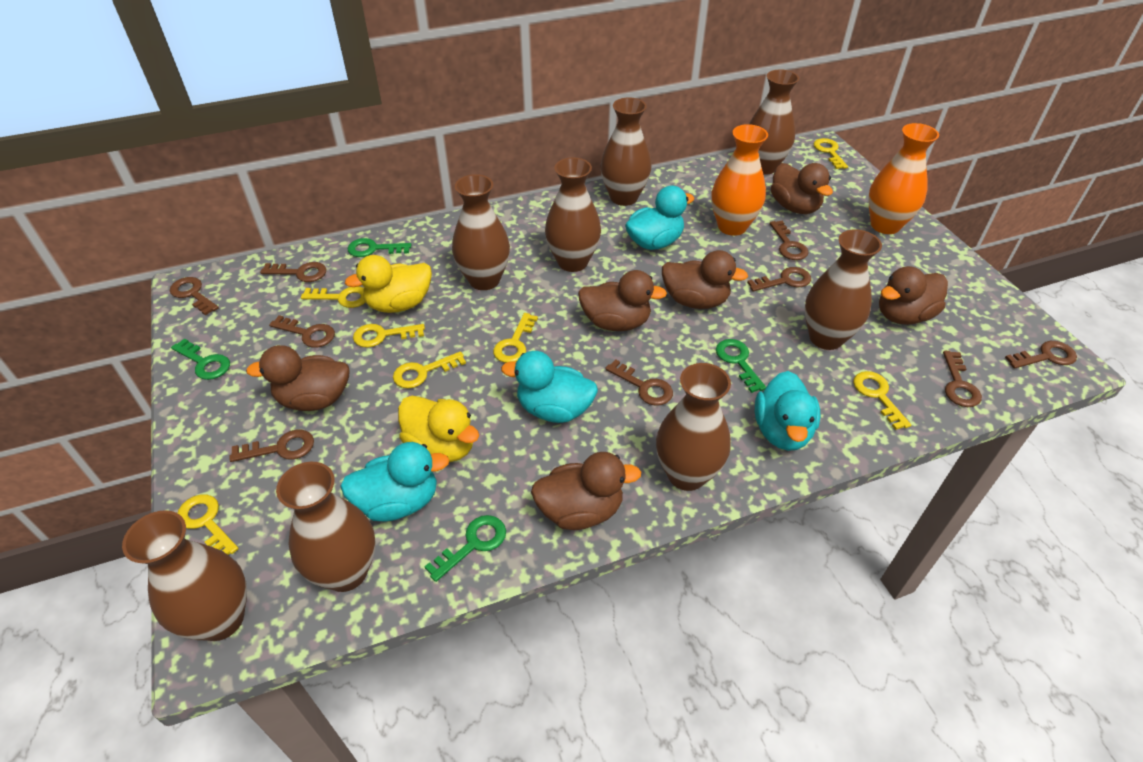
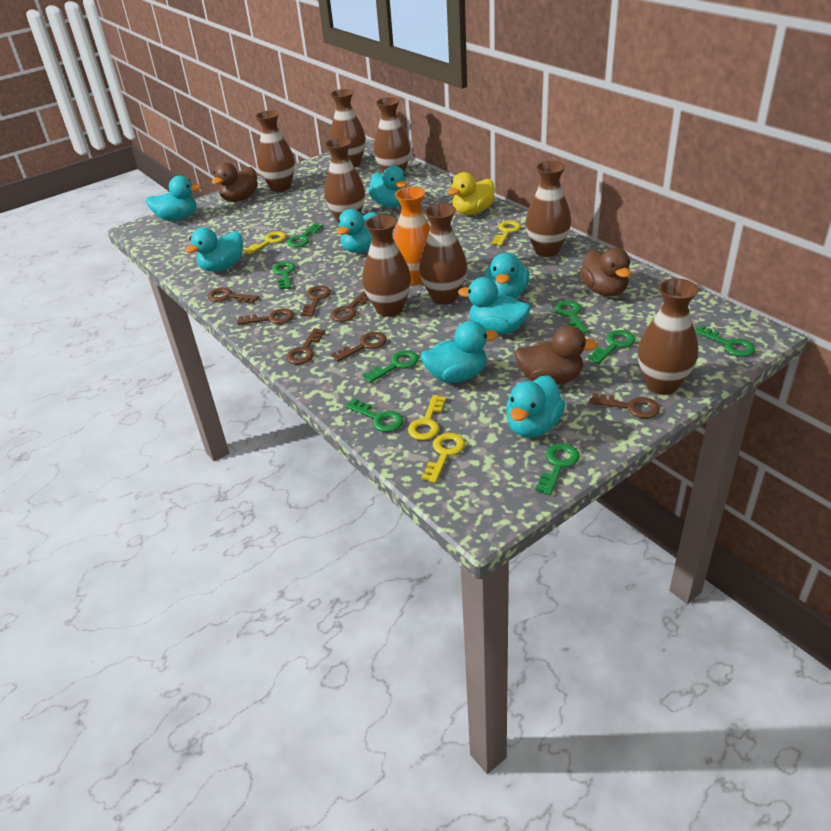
brown duck: [246,345,350,411] [531,452,641,530] [578,270,667,331] [662,250,748,309] [771,163,833,214] [879,266,948,325] = 6 -> [211,162,258,202] [514,326,598,385] [579,248,631,296] = 3
brown key: [170,277,219,315] [229,429,314,462] [260,262,326,282] [269,315,335,348] [605,359,673,406] [747,267,811,292] [770,221,809,260] [943,351,982,407] [1005,341,1077,369] = 9 -> [208,288,259,304] [237,308,294,325] [286,328,325,364] [301,285,331,317] [330,291,369,322] [331,332,387,362] [589,393,660,419] = 7
green key: [171,338,230,380] [348,238,411,257] [425,515,506,582] [716,339,766,393] = 4 -> [272,261,296,290] [287,223,323,247] [345,398,404,432] [363,350,419,383] [535,443,580,495] [554,300,588,334] [588,330,635,364] [695,325,755,357] = 8
orange vase: [711,124,768,236] [868,123,939,234] = 2 -> [393,187,431,285] = 1
turquoise duck: [340,442,449,522] [501,351,598,423] [625,185,694,250] [755,371,821,451] = 4 -> [146,176,201,221] [185,227,243,271] [337,209,378,253] [368,166,407,208] [421,321,498,383] [458,277,531,335] [485,253,529,298] [506,375,565,438] = 8
yellow duck: [345,255,432,313] [398,396,479,462] = 2 -> [447,172,495,215] = 1
yellow key: [178,494,239,555] [301,287,365,308] [353,324,425,348] [393,351,466,388] [493,313,538,363] [813,138,848,169] [853,371,911,430] = 7 -> [244,231,286,255] [408,395,446,440] [421,433,465,483] [491,221,521,246] = 4

